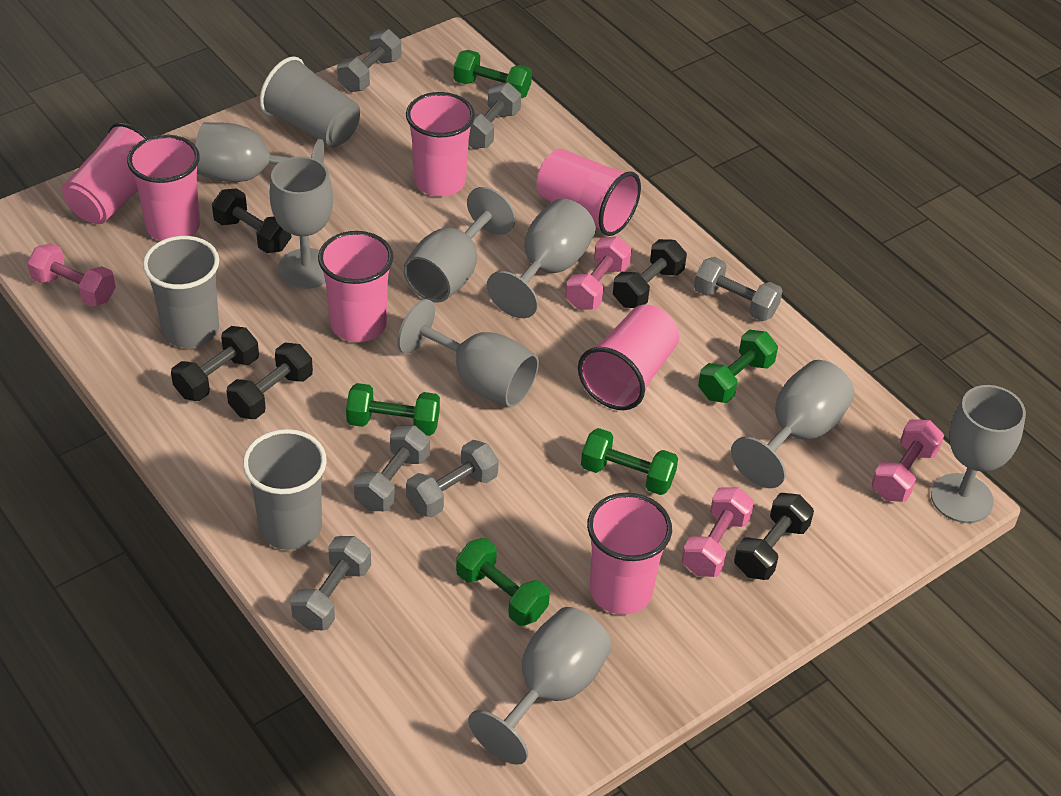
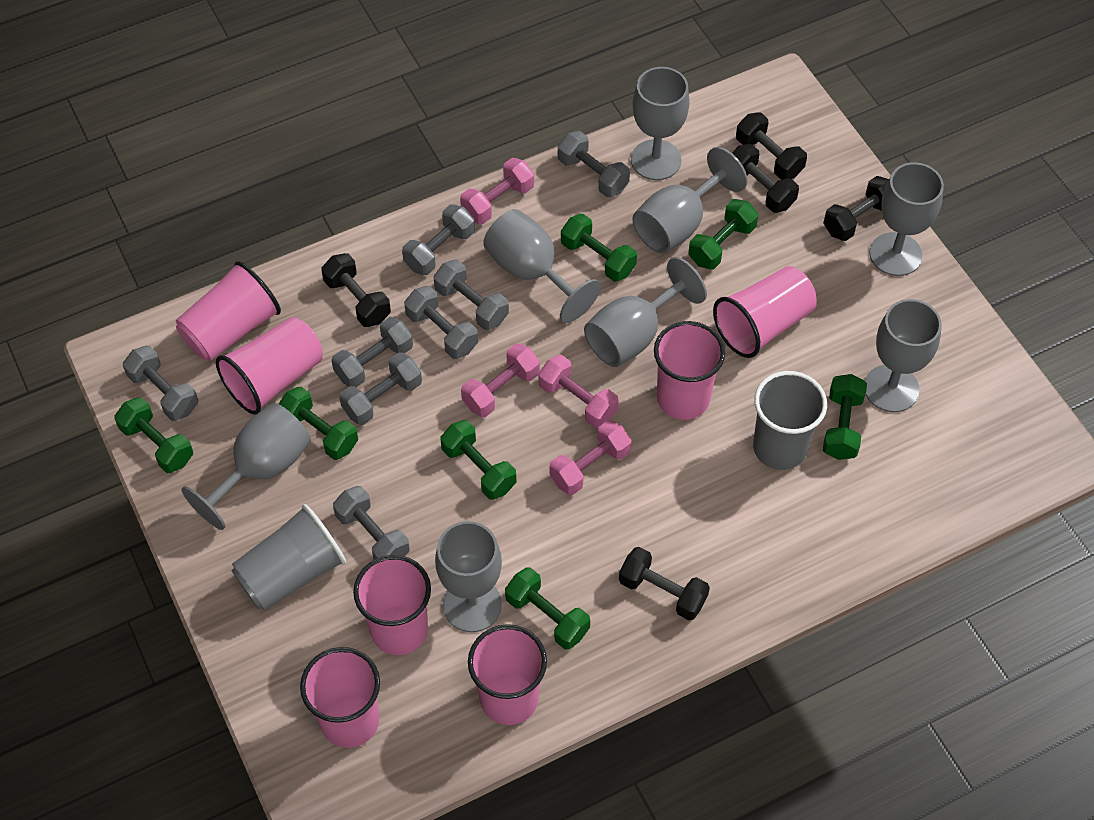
green dumbbell: [346,383,440,436] [454,50,532,98] [456,538,550,626] [581,428,678,495] [698,330,778,403] = 5 -> [114,397,193,473] [279,387,358,460] [440,420,516,500] [505,567,590,649] [561,214,637,282] [688,199,758,269] [823,374,867,460] = 7
grey cup: [143,236,219,348] [243,429,327,550] [260,56,360,147] = 3 -> [231,504,346,611] [753,371,827,470] = 2
grey dumbbell: [291,536,371,631] [337,29,401,92] [354,425,430,511] [406,440,499,518] [468,82,521,149] [694,257,782,321] = 6 -> [123,346,198,421] [331,317,413,387] [333,486,410,560] [339,352,422,425] [402,204,475,275] [404,286,478,359] [433,259,509,330] [558,131,630,197] = 8

